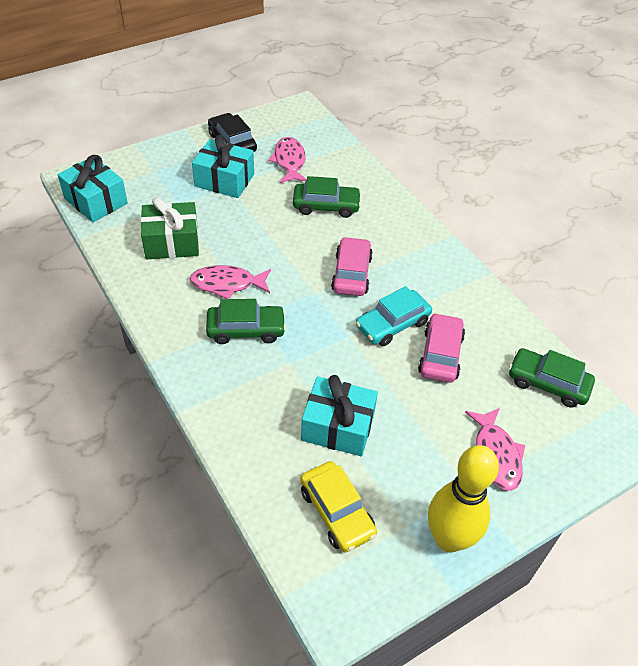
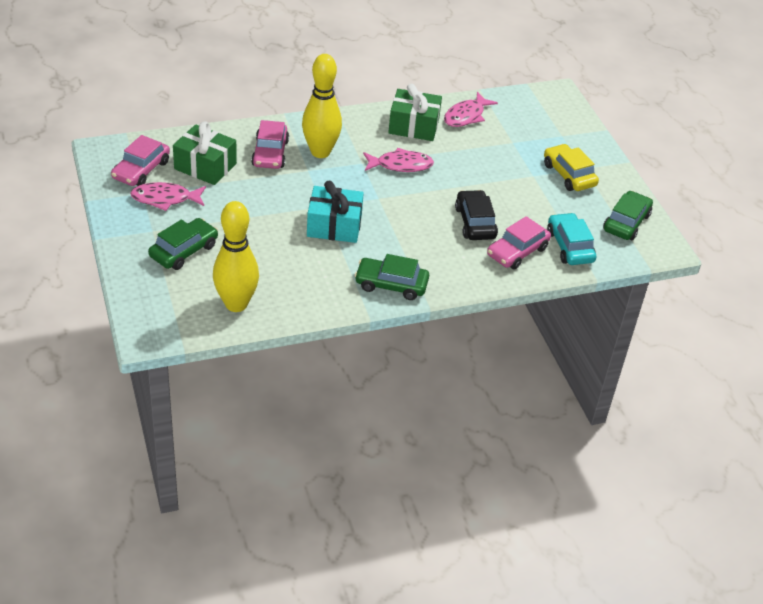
green gift: [141,197,199,259] = 1 -> [173,121,237,185] [388,84,442,141] = 2
pink car: [331,237,373,296] [418,313,465,383] = 2 -> [111,135,170,186] [251,120,289,169] [487,216,551,270] = 3
turquoise gift: [57,155,128,222] [192,135,254,198] [301,375,378,456] = 3 -> [307,181,364,243] = 1
yellow bowling pin: [428,445,499,552] = 1 -> [213,201,259,312] [302,54,342,158] = 2

